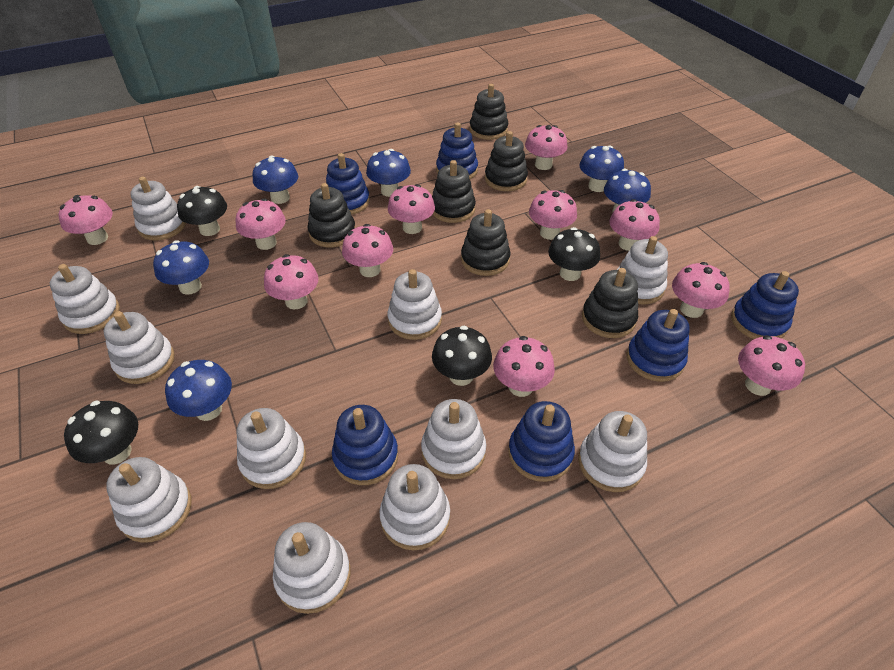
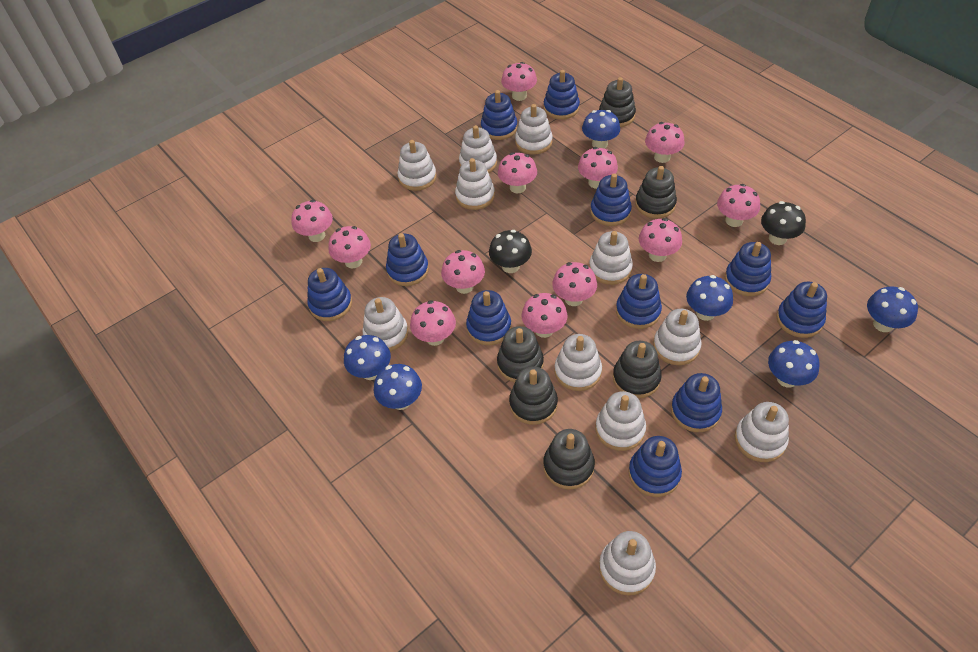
black mushroom: [64,401,138,465] [177,186,227,236] [432,326,492,386] [548,227,600,281] = 4 -> [489,230,532,273] [761,201,806,245] = 2
blue stacking toy: [326,153,370,215] [332,405,398,485] [436,123,478,179] [508,401,575,482] [627,309,690,382] [731,271,799,339] = 6 -> [307,268,352,321] [386,233,429,286] [466,290,511,345] [481,90,517,140] [544,70,580,119] [590,174,632,226] [616,274,662,329] [629,436,682,497] [671,373,722,432] [725,242,771,296] [776,282,827,338] = 11
pink mushroom: [58,195,113,245] [235,198,286,250] [264,254,319,310] [342,224,393,277] [388,184,435,234] [493,336,555,397] [525,125,567,170] [529,190,577,240] [609,199,660,251] [672,262,730,318] [738,335,805,396] = 11 -> [291,200,333,242] [328,226,371,268] [410,300,456,346] [441,250,485,294] [498,152,537,193] [501,62,537,101] [521,293,568,338] [552,262,597,306] [578,147,618,189] [639,218,682,262] [645,122,684,163] [717,184,760,227] = 12

